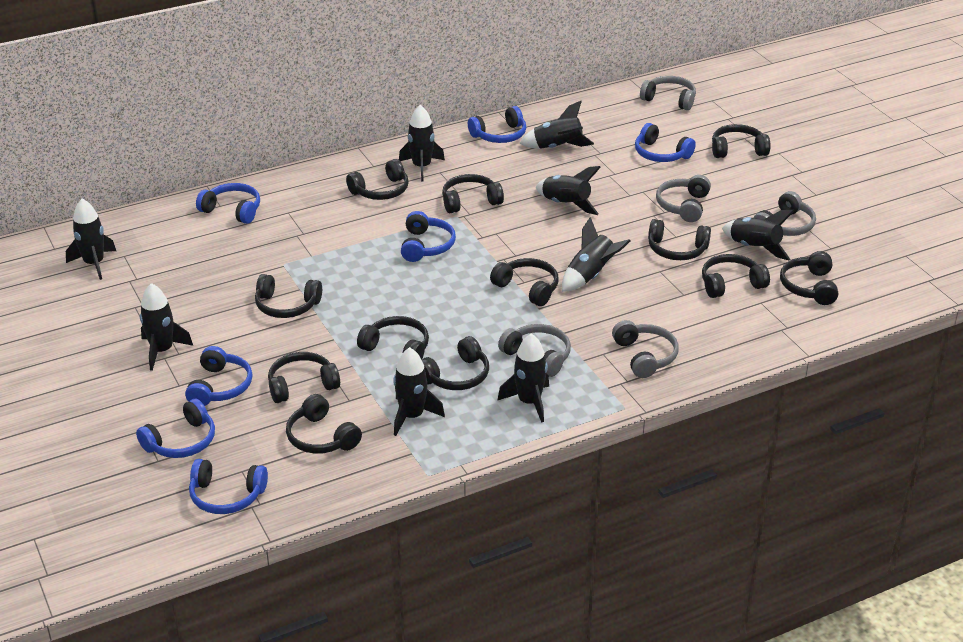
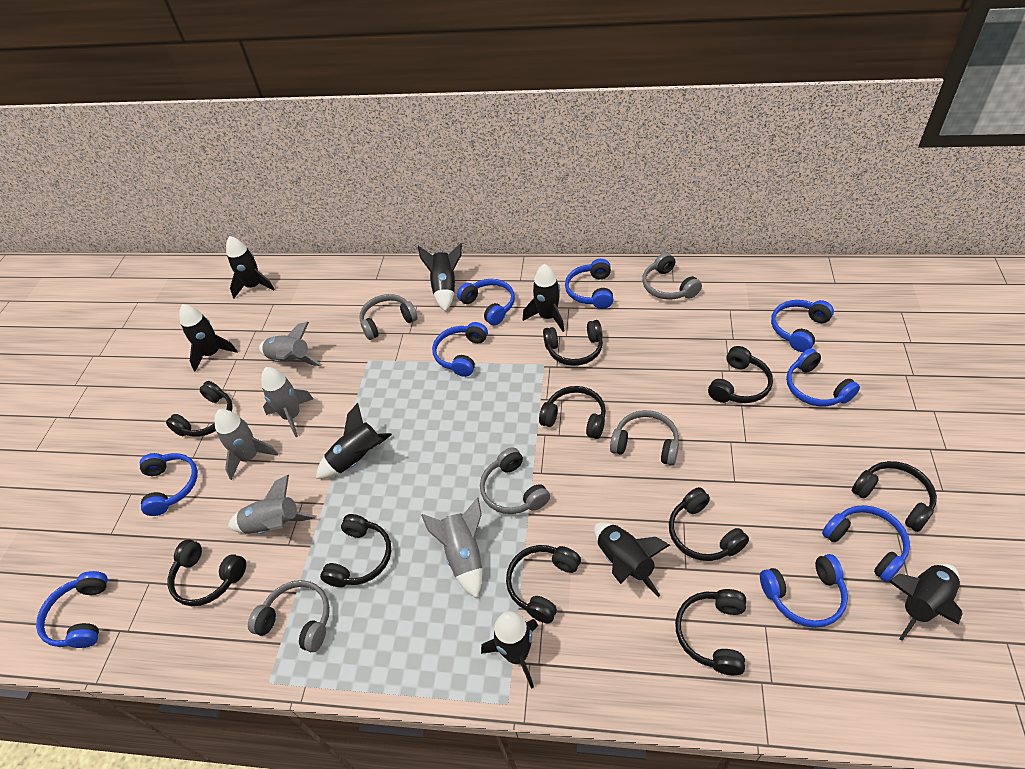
black headphones: [255,274,322,318] [268,352,340,403] [286,394,362,454] [346,159,409,200] [357,316,429,359] [421,336,489,390] [442,174,504,213] [490,258,558,306] [648,219,711,260] [702,254,770,298] [712,124,771,158] [780,251,838,305] = 12 -> [166,381,233,437] [168,539,246,606] [320,514,391,587] [506,545,581,624] [539,386,606,439] [543,320,603,366] [669,487,749,561] [675,589,746,675] [708,346,773,403] [852,461,937,532] = 10
black rocket: [66,199,116,280] [140,283,193,371] [393,347,445,436] [399,105,445,182] [497,333,549,423] [519,101,594,149] [536,166,601,215] [562,217,631,292] [722,210,794,260] = 9 -> [179,304,238,372] [226,236,275,298] [316,403,392,479] [418,243,462,311] [481,611,538,689] [523,264,565,332] [594,522,670,597] [889,563,963,641] = 8
blue headphones: [136,399,215,458] [185,346,253,406] [189,459,268,514] [196,183,260,224] [401,211,456,262] [468,106,526,143] [635,123,696,162] = 7 -> [36,571,108,648] [140,453,198,516] [432,322,488,377] [457,279,515,325] [565,259,613,309] [760,554,848,628] [771,300,834,352] [786,348,860,407] [822,505,910,582] = 9
grey rocket: none = 0 -> [215,409,278,480] [228,475,317,534] [259,322,322,366] [261,367,313,437] [421,497,482,598] = 5

